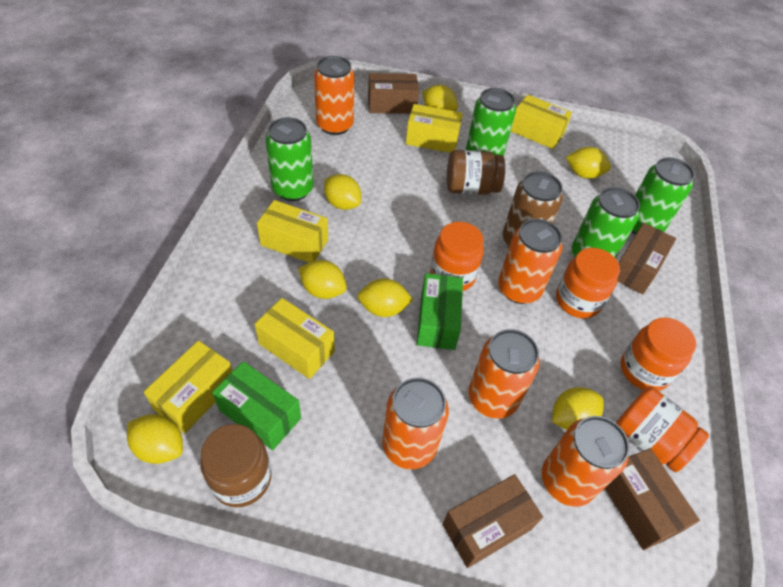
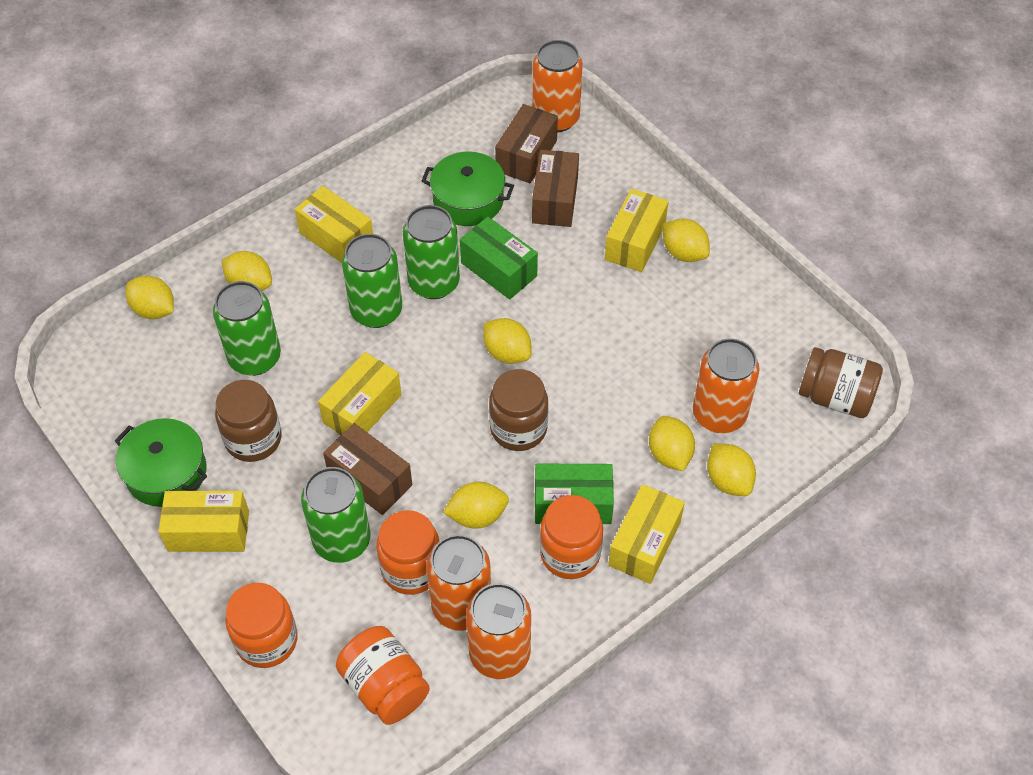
brown box: [368,73,419,114] [442,474,543,568] [605,448,700,550] [617,223,676,295] = 4 -> [323,423,412,515] [495,104,558,183] [532,150,579,227] = 3
brown can: [503,171,563,247] = 1 -> none = 0
brown jar: [200,424,271,507] [447,150,505,195] = 2 -> [215,380,282,462] [489,369,548,451] [799,347,883,418] = 3
green pot: none = 0 -> [115,418,207,507] [421,152,514,226] = 2
orange can: [314,56,354,135] [382,377,449,469] [468,329,540,419] [498,219,563,304] [542,416,629,507] = 5 -> [426,535,491,631] [466,583,531,679] [532,40,583,132] [693,338,760,433] = 4

